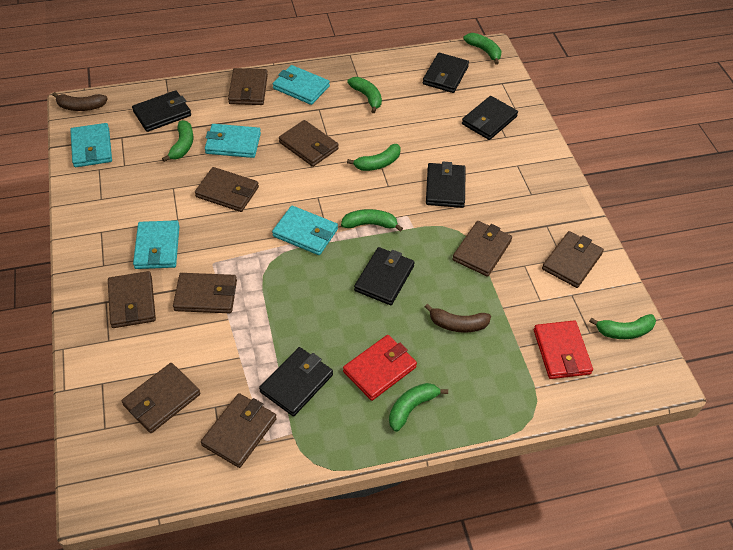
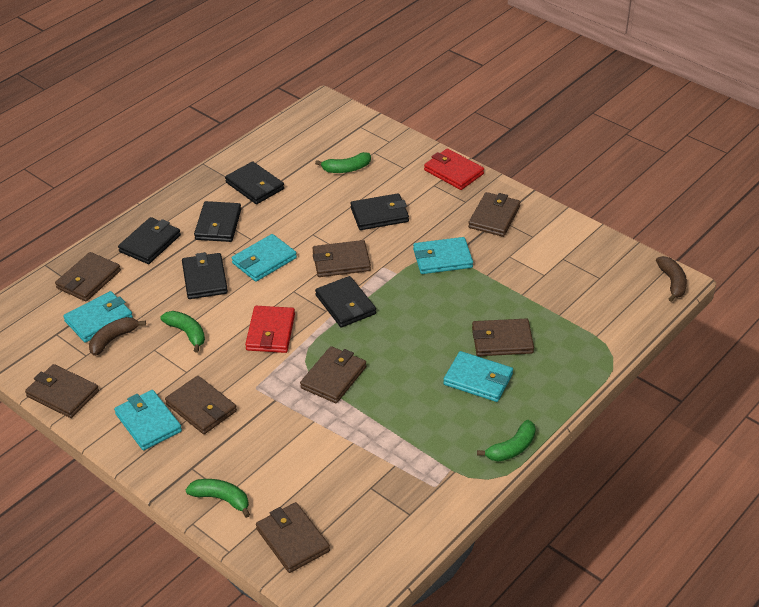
brown wallet: [108,271,156,328] [122,363,200,433] [173,273,237,313] [195,167,259,212] [201,393,277,468] [228,68,268,105] [279,120,339,167] [452,221,512,277] [542,231,604,288] = 9 -> [25,364,99,418] [55,252,121,301] [165,376,237,434] [256,502,330,573] [300,346,366,403] [312,240,371,277] [468,192,520,237] [472,318,534,356] = 8
green banana: [162,120,193,162] [341,209,403,232] [347,77,382,113] [347,144,401,171] [389,383,448,432] [463,33,502,65] [589,314,656,339] = 7 -> [160,311,205,353] [186,479,250,518] [315,152,371,173] [477,420,536,462] = 4

